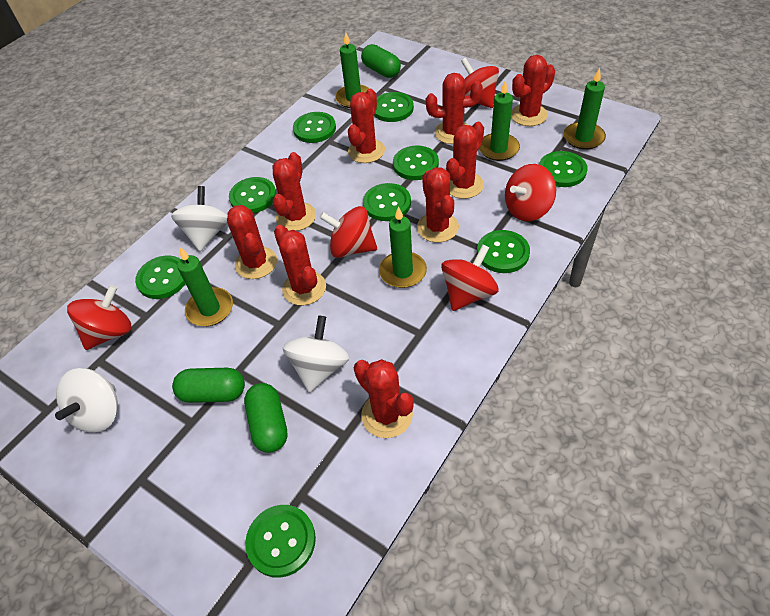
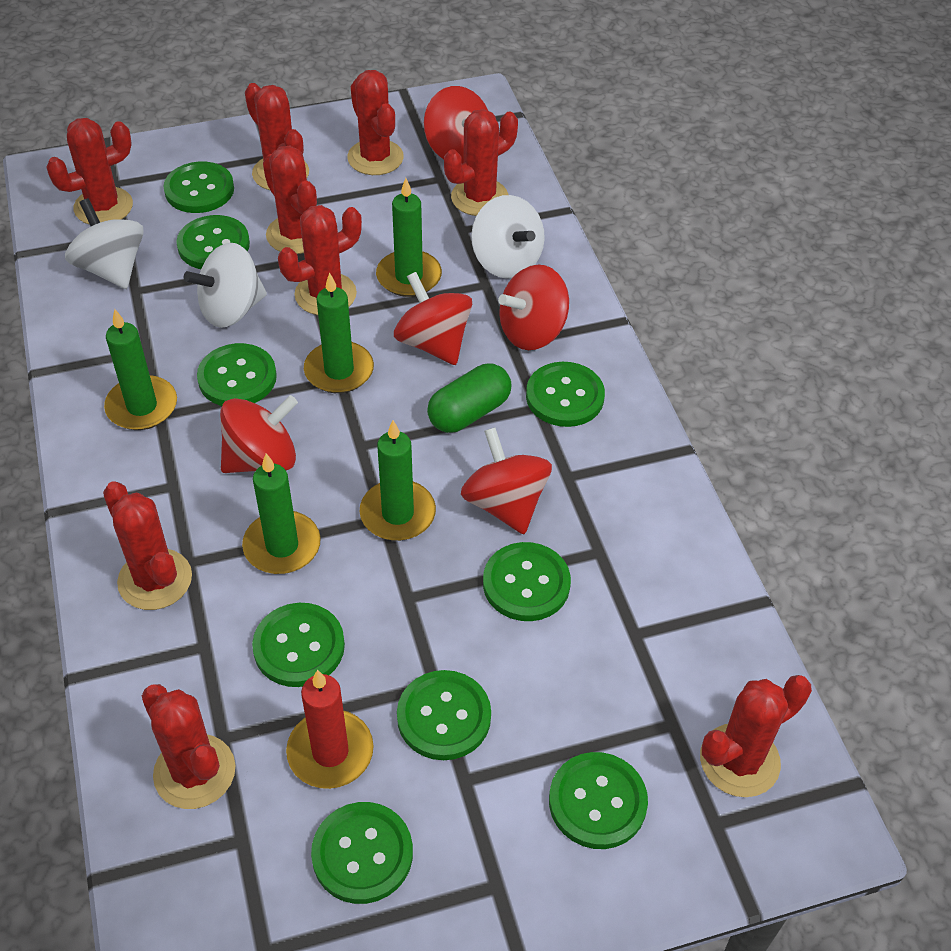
green capsule: [172,368,245,403] [244,383,288,453] [361,44,401,78] = 3 -> [427,363,511,433] = 1
red candle: none = 0 -> [286,670,374,789] = 1

